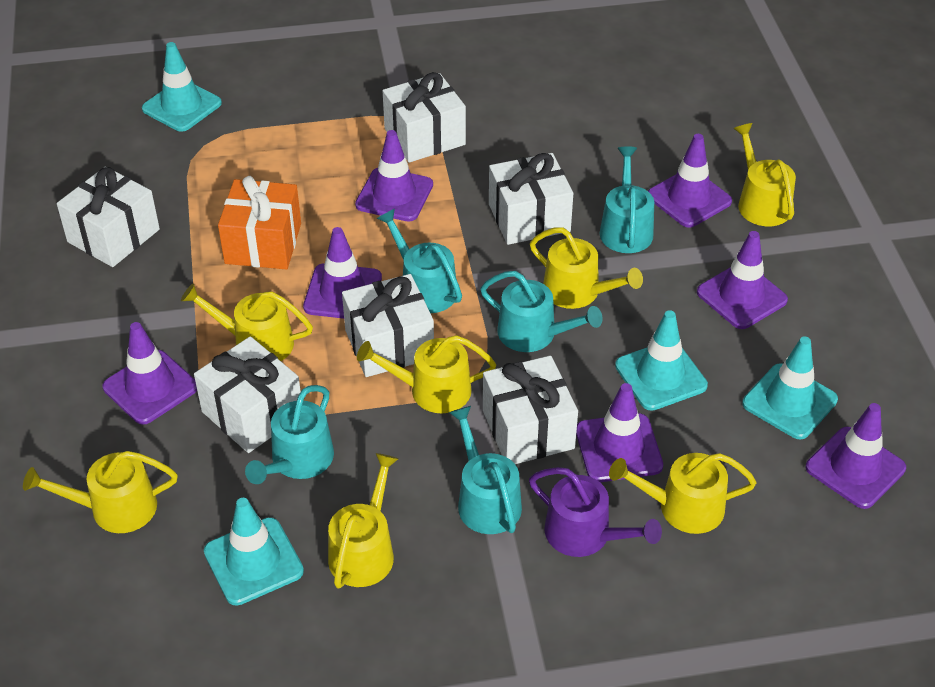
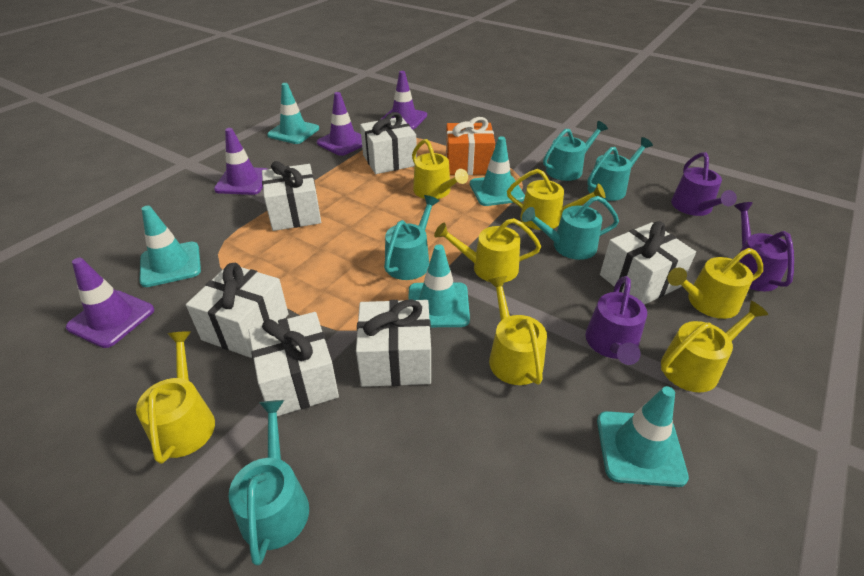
purple traffic cone: [102,322,197,425] [303,227,382,319] [355,130,433,221] [576,383,663,482] [648,134,732,228] [697,231,788,329] [806,403,906,509] = 7 -> [66,258,154,348] [214,128,267,195] [317,92,362,156] [380,71,427,130] = 4
purple watering can: [529,467,662,557] = 1 -> [585,276,647,365] [671,152,737,216] [734,202,794,291] = 3
turquoise traffic cone: [142,42,222,132] [204,498,304,606] [615,310,708,411] [742,336,838,439] = 4 -> [140,206,201,287] [267,83,319,144] [408,244,470,327] [470,136,525,206] [597,386,689,487] = 5

